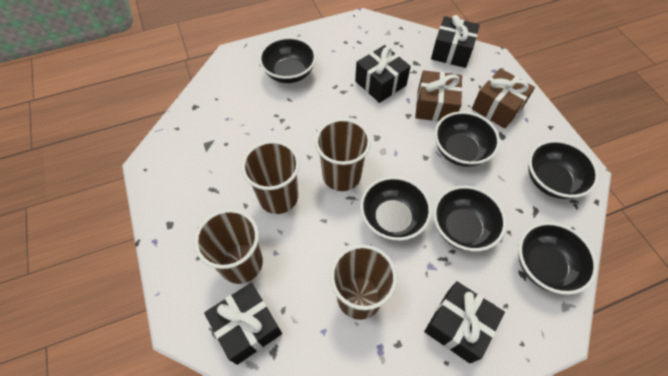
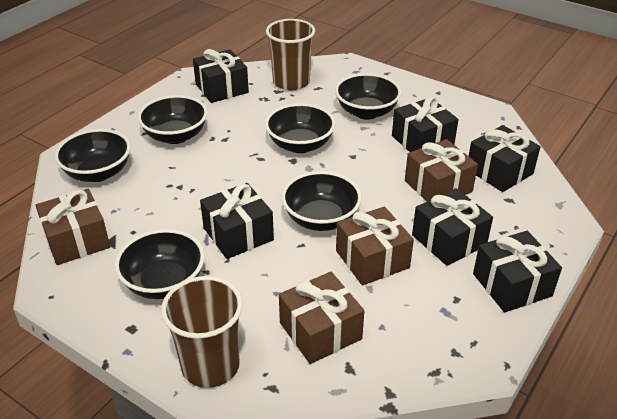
black gift: [204,283,282,365] [355,45,411,103] [424,281,505,363] [431,15,480,68] = 4 -> [193,49,249,103] [200,183,274,259] [392,96,458,152] [412,188,493,266] [469,125,541,192] [473,231,562,312] = 6
brown cup: [194,209,263,284] [241,141,300,214] [315,118,371,191] [330,245,397,320] = 4 -> [161,276,243,388] [266,19,315,90] = 2
brown gift: [415,70,462,121] [472,68,535,129] = 2 -> [35,189,110,265] [279,272,364,364] [336,206,414,286] [405,139,478,201] = 4

